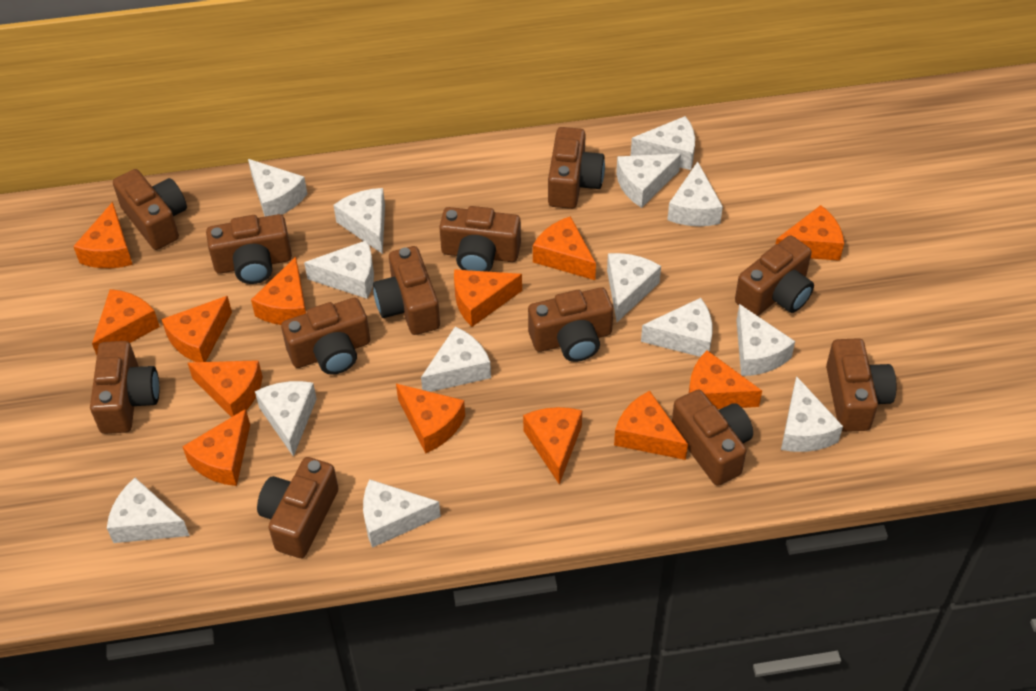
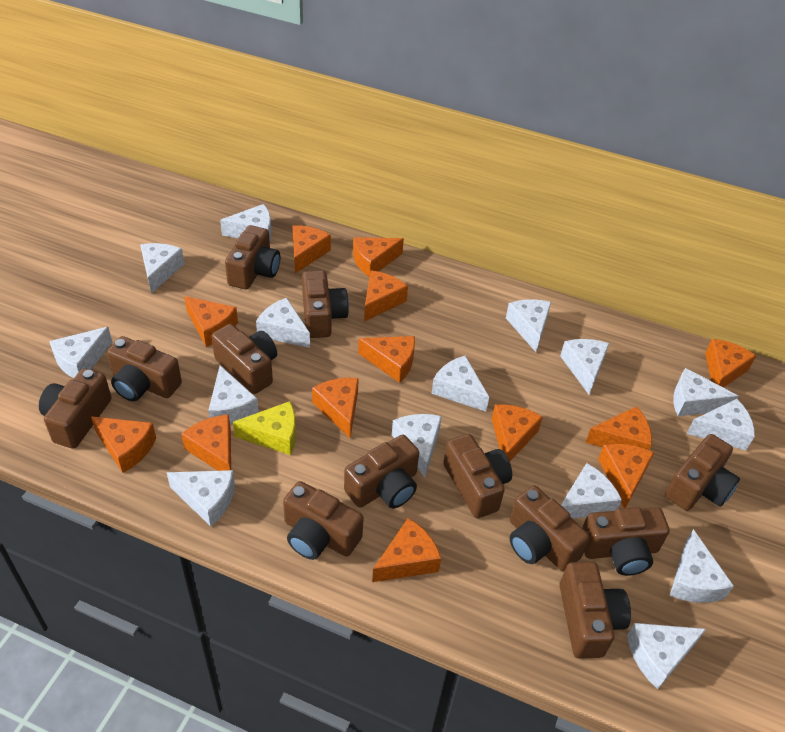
white cheese: [107,478,190,543] [248,159,307,217] [255,381,317,457] [304,240,374,299] [334,188,385,254] [363,479,441,548] [421,327,491,392] [607,253,661,322] [616,154,681,208] [631,116,695,170] [641,298,712,357] [667,162,723,226] [736,304,795,376] [781,376,843,452] = 14 -> [49,327,112,378] [140,243,184,294] [166,470,235,527] [208,366,259,425] [220,204,272,241] [256,298,310,348] [392,414,442,477] [431,356,489,412] [506,299,551,352] [560,339,609,395] [561,463,622,519] [627,623,706,689] [670,529,734,603] [673,368,738,416] [687,399,755,450] = 15
yellow cheese: none = 0 -> [233,401,296,455] = 1

